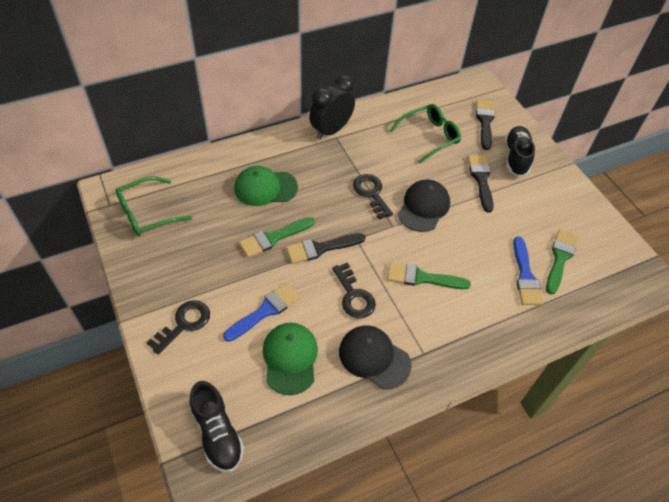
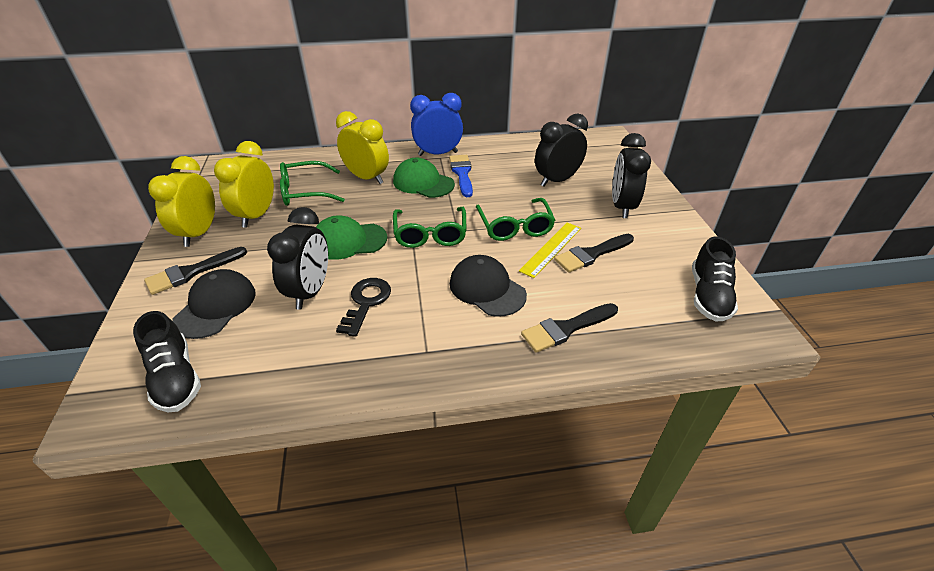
black clock: [309,75,355,140] = 1 -> [267,207,328,310] [535,114,588,187] [612,133,651,218] = 3
black key: [146,300,210,355] [332,263,376,318] [353,174,393,219] = 3 -> [336,278,391,337] = 1
blue brush: [223,283,300,342] [513,237,544,305] = 2 -> [449,155,473,197] = 1
blue clock: none = 0 -> [410,93,463,156] = 1
green brush: [239,217,315,258] [387,262,471,289] [546,229,578,295] = 3 -> none = 0
green glasses: [116,177,192,236] [390,104,461,164] = 2 -> [280,161,345,206] [393,207,467,248] [476,198,555,241] = 3
yellow clock: none = 0 -> [148,156,215,247] [214,141,274,228] [336,111,389,184] = 3
yellow ruler: none = 0 -> [519,222,581,278] = 1

